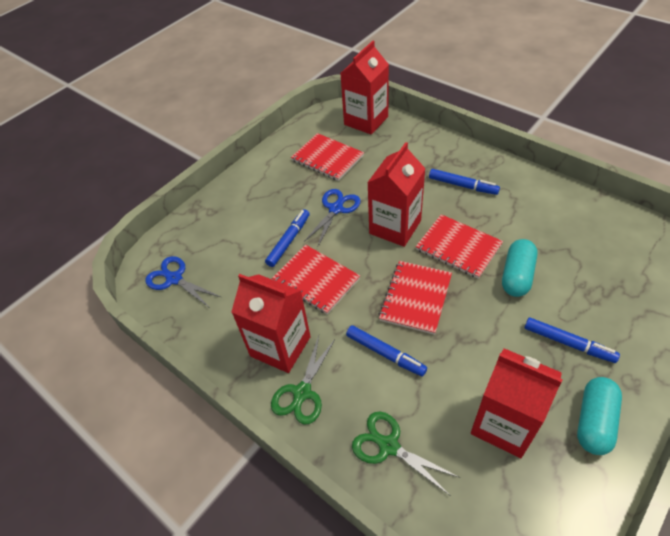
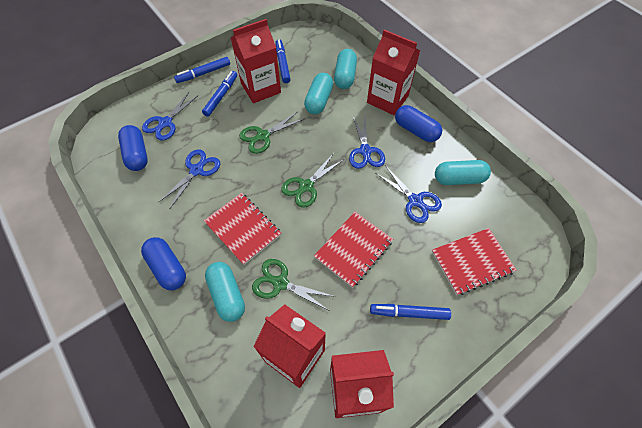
blue capsule: none = 0 -> [118,125,148,171] [141,237,186,290] [395,105,442,142] = 3
blue scissors: [145,256,221,308] [304,189,361,248] = 2 -> [142,92,199,141] [158,149,220,208] [349,116,385,169] [376,165,442,223] = 4
green scissors: [271,336,335,425] [352,411,460,495] = 2 -> [239,112,304,154] [252,259,336,310] [281,153,344,208] = 3
red notebook: [272,245,360,315] [291,133,364,181] [379,261,452,335] [416,214,503,279] = 4 -> [204,193,281,265] [314,212,393,288] [432,228,517,295] = 3
turquoise capsule: [502,239,538,297] [577,377,622,455] = 2 -> [205,262,245,322] [304,73,333,114] [334,49,357,89] [435,160,491,185] = 4

